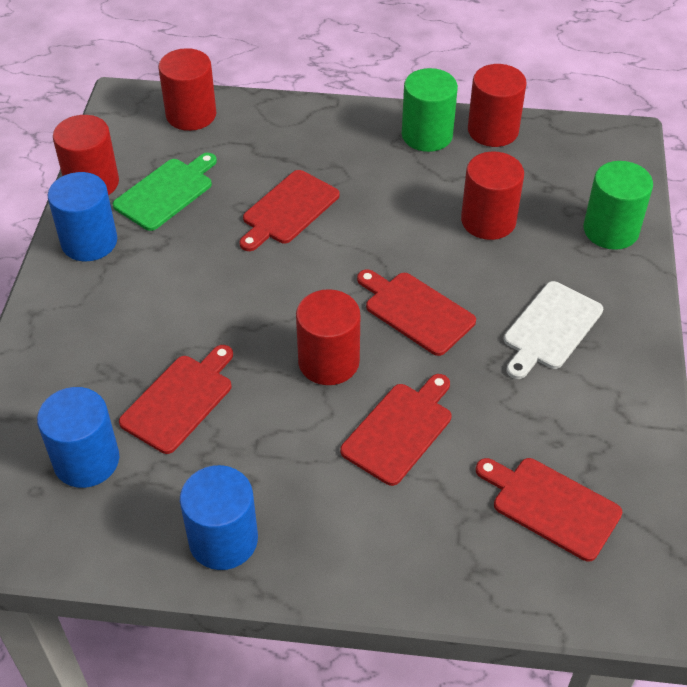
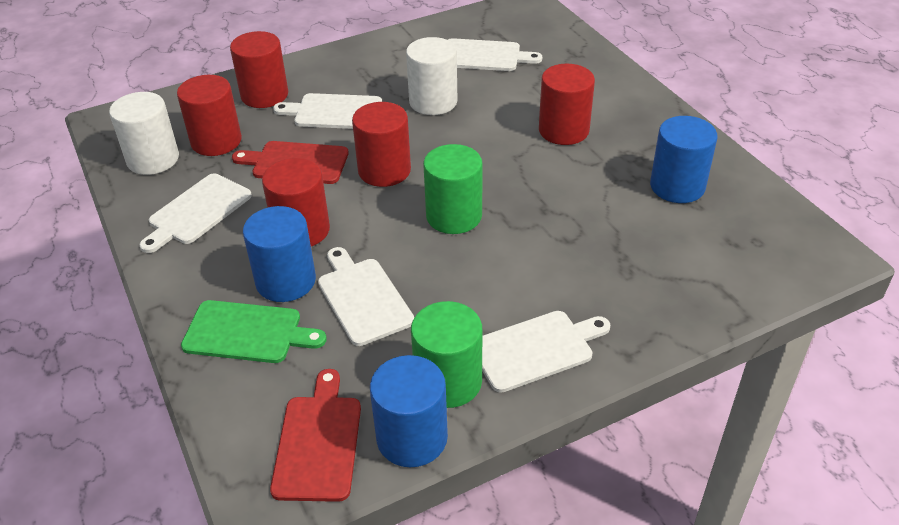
red cutting board: [119,345,233,454] [239,170,340,251] [340,374,451,486] [357,269,476,356] [476,458,622,562] = 5 -> [232,141,349,184] [270,369,361,502] = 2
white cutting board: [504,281,603,379] = 1 -> [139,173,252,253] [273,93,382,129] [318,247,414,346] [448,38,542,71] [482,311,610,393] = 5
white cylinder: none = 0 -> [109,92,179,175] [406,37,458,115] = 2

